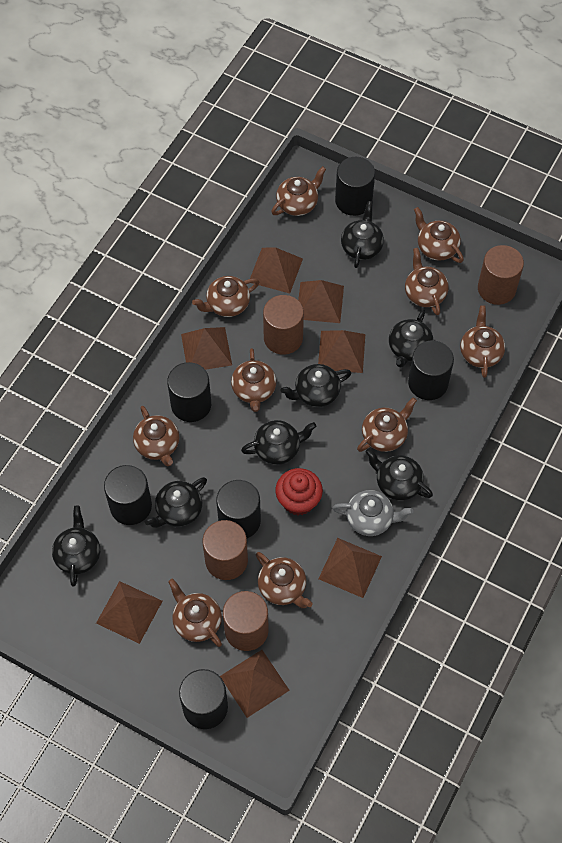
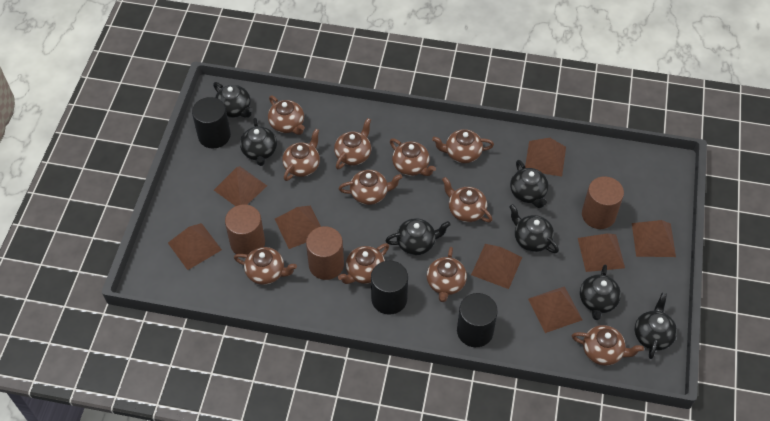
black cylinder: [104,465,152,525] [167,362,211,422] [179,669,228,729] [216,480,261,538] [335,157,375,216] [408,340,454,400] = 6 -> [192,97,231,149] [371,261,408,315] [457,293,498,347] = 3
brown cylinder: [203,520,248,580] [223,591,269,651] [263,295,304,355] [478,245,524,305] = 4 -> [225,204,265,255] [306,226,344,280] [582,176,624,229] = 3
brown pyramid: [96,581,162,644] [181,327,232,370] [220,650,290,718] [250,247,303,294] [298,280,344,323] [318,330,365,373] [319,538,382,598] = 7 -> [168,223,222,270] [214,166,267,206] [275,206,321,249] [471,244,522,289] [525,138,566,177] [528,286,582,333] [578,233,625,272] [632,220,676,257] = 8
brown teapot: [133,406,179,466] [168,579,222,647] [192,276,259,317] [231,348,276,412] [256,552,313,608] [271,166,326,216] [357,397,417,452] [405,248,449,315] [414,207,464,263] [460,305,505,378] = 10 -> [234,247,297,285] [268,95,305,135] [282,129,320,181] [334,118,371,169] [338,243,389,284] [339,170,402,205] [390,138,436,176] [427,247,467,302] [432,129,494,163] [442,177,492,222] [572,325,644,366] = 11
grey teapot: [333,490,413,536] = 1 -> none = 0
red cupcake: [275,468,323,515] = 1 -> none = 0

